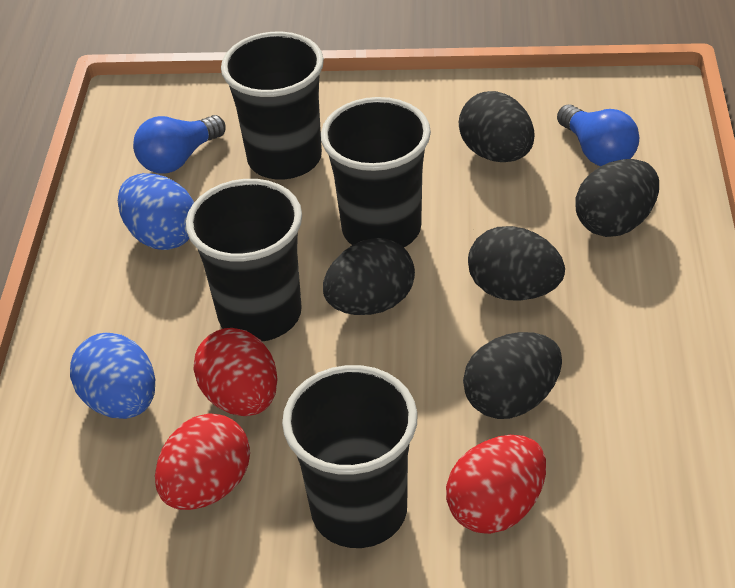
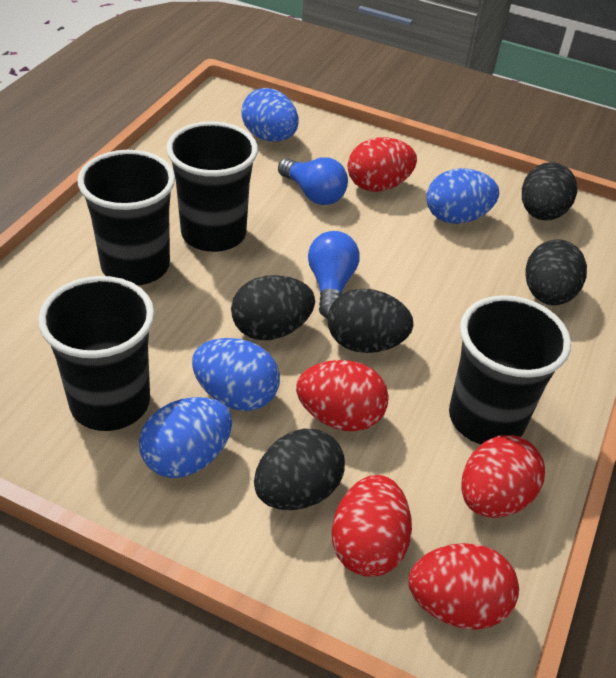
blue egg: [70,333,155,419] [118,173,194,250] = 2 -> [139,397,232,478] [192,338,280,411] [241,88,299,142] [426,168,499,224] = 4
red egg: [155,413,250,510] [193,328,278,416] [446,435,546,534] = 3 -> [296,360,389,431] [332,475,412,577] [348,137,417,192] [409,543,519,630] [461,435,545,518] = 5

